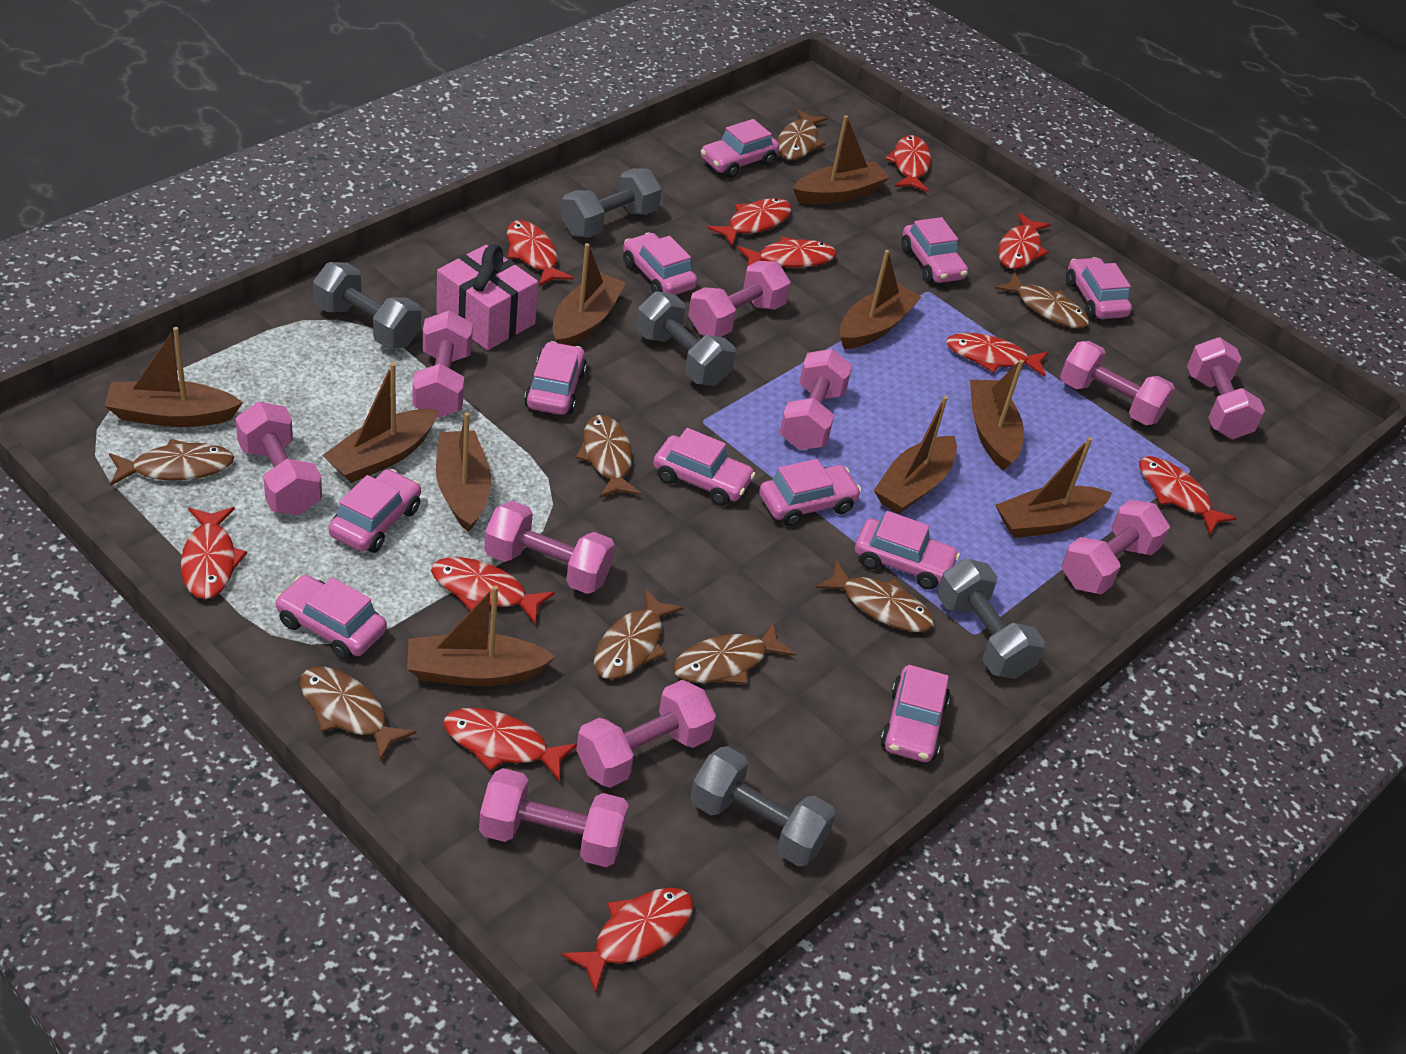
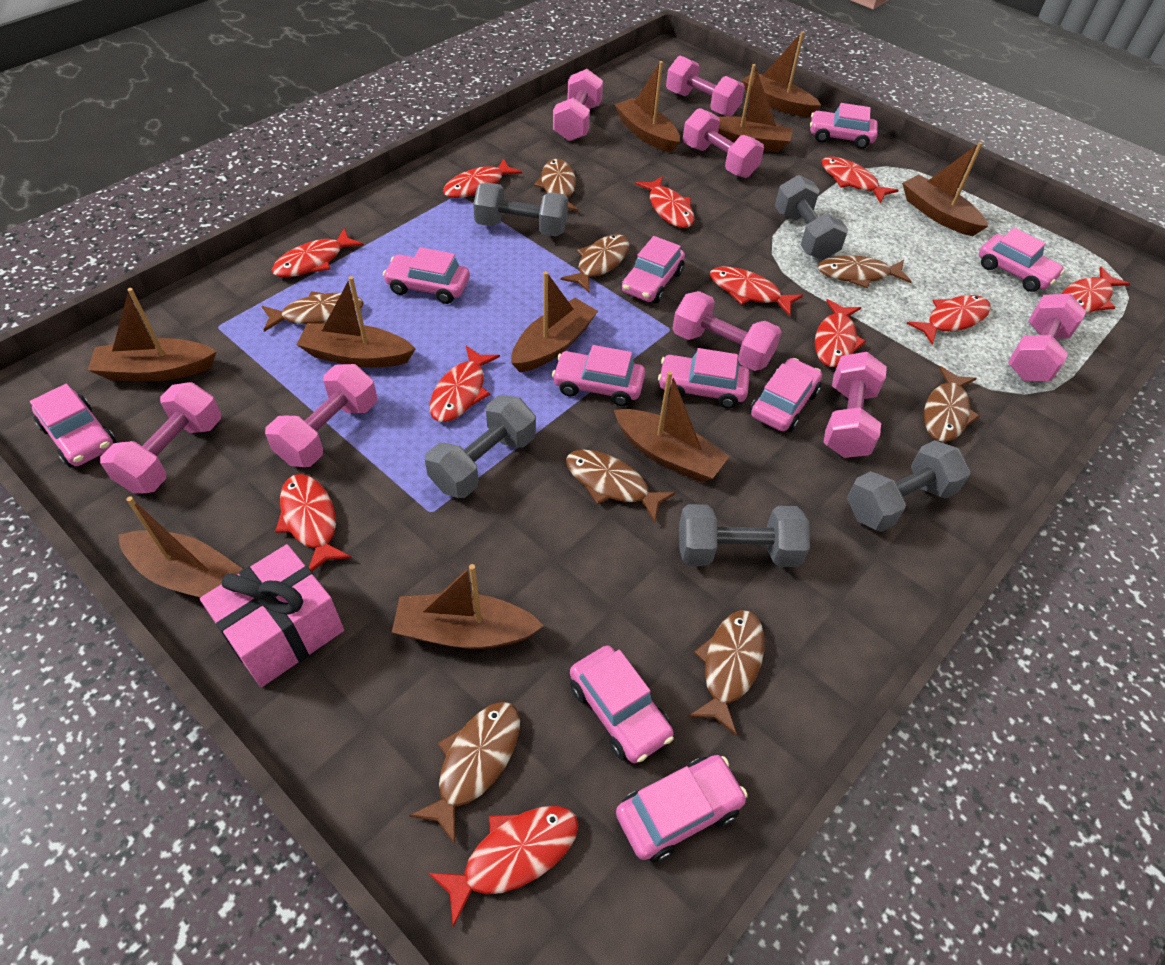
pink car: [275,575,387,660] [329,469,421,553] [524,341,587,415] [623,233,698,295] [653,428,756,506] [701,119,779,178] [759,459,861,526] [855,511,960,590] [880,665,950,762] [901,217,968,283] [1066,257,1132,319] = 11 -> [30,384,117,468] [383,247,470,304] [552,345,645,406] [570,645,674,763] [616,755,748,862] [621,236,685,303] [658,348,750,408] [750,358,822,432] [810,103,878,149] [979,228,1065,292] = 10
pink dumbbell: [235,401,322,515] [412,310,473,418] [479,768,629,867] [484,501,615,594] [576,680,716,788] [688,261,791,337] [780,349,852,450] [1060,341,1175,425] [1061,500,1170,595] [1187,338,1265,439] = 10 -> [100,382,221,494] [265,364,377,467] [553,69,603,141] [666,55,745,116] [672,291,782,371] [683,108,764,178] [824,352,887,458] [1008,294,1086,381] = 8

